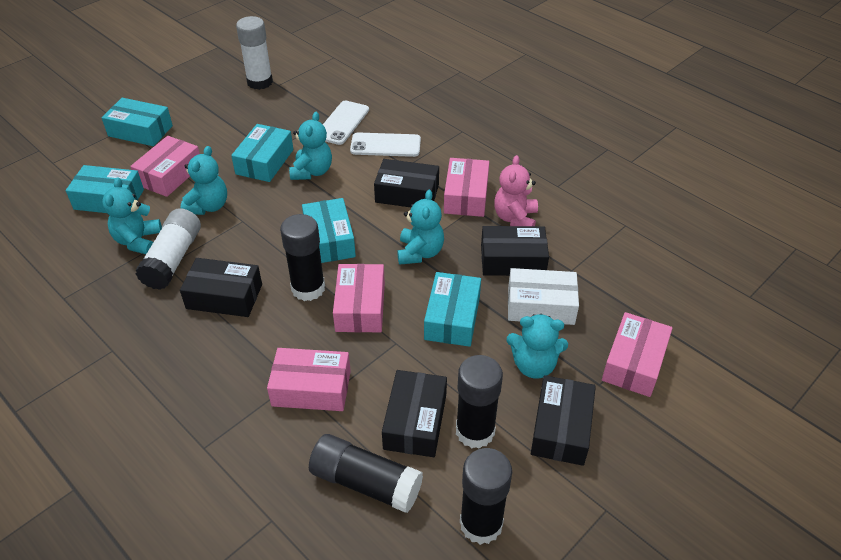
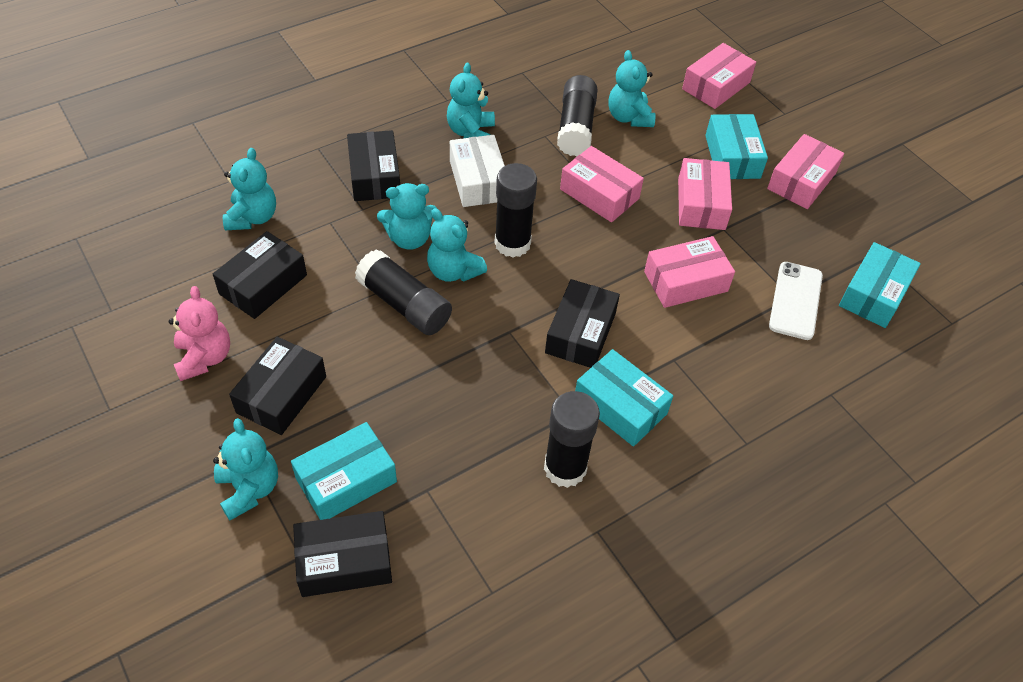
turquoise box: [66,165,144,213] [101,98,173,146] [231,124,293,182] [302,198,356,263] [424,272,481,347] = 5 -> [291,422,397,520] [575,349,673,447] [705,114,768,179] [839,242,921,328] = 4
turquoise teddy bear: [102,177,162,254] [181,146,227,215] [289,112,332,180] [397,190,444,265] [506,314,568,378] = 5 -> [213,418,278,520] [223,148,276,230] [377,183,436,250] [427,208,487,282] [447,63,495,138] [608,50,656,127] = 6
white glue stick: [136,208,201,290] [236,16,273,90] = 2 -> none = 0
white phone: [323,101,369,145] [350,132,421,157] = 2 -> [769,262,823,340] = 1

